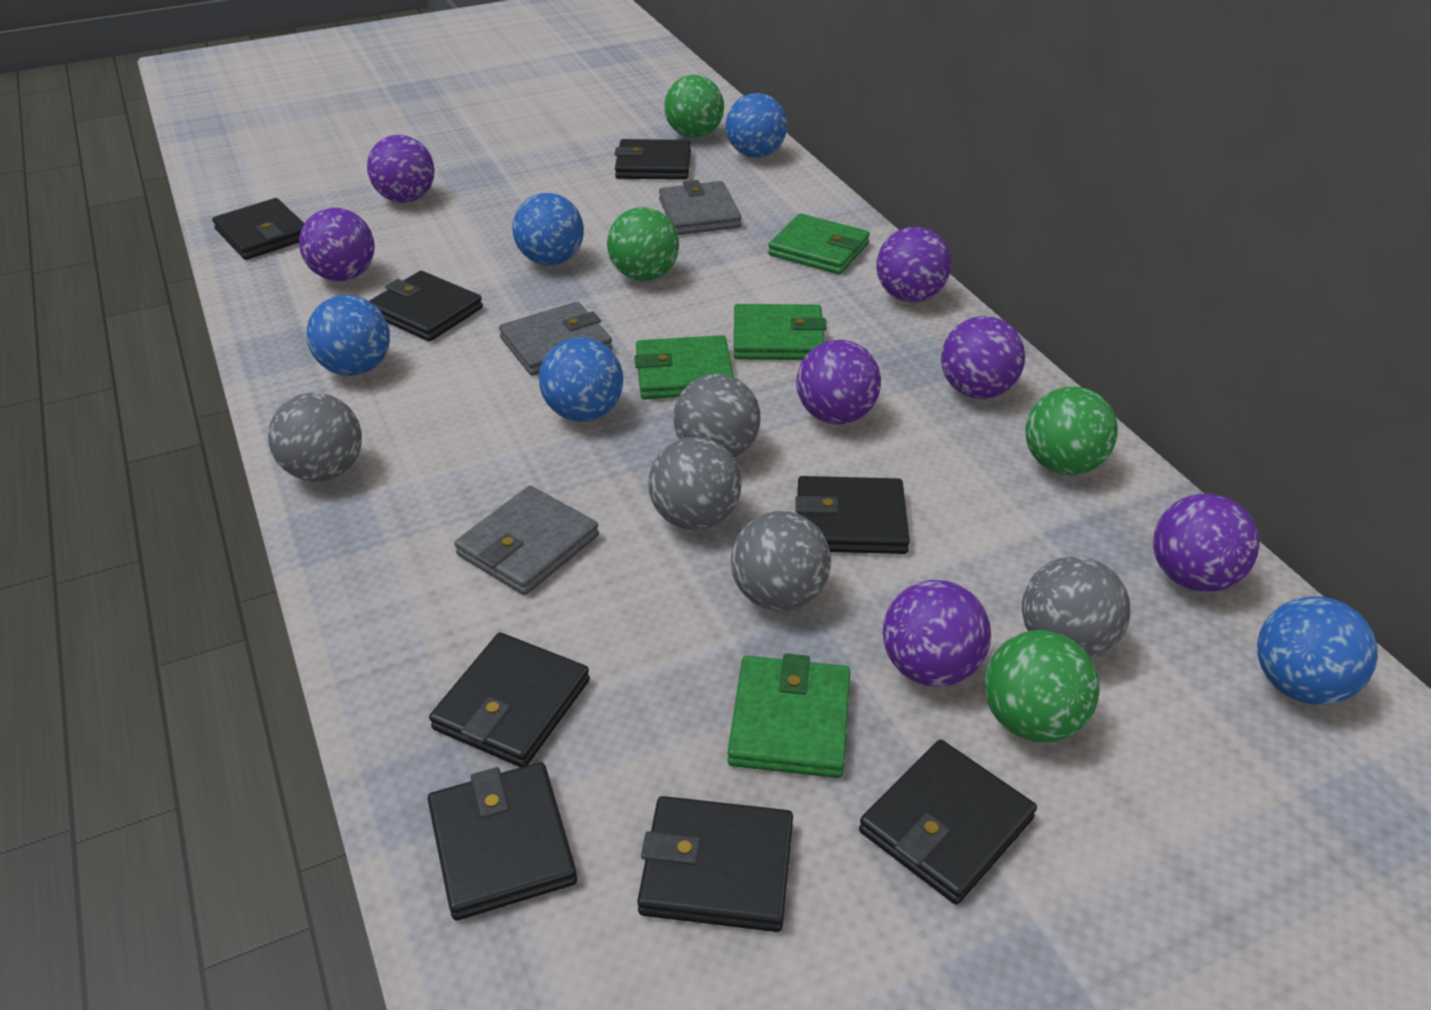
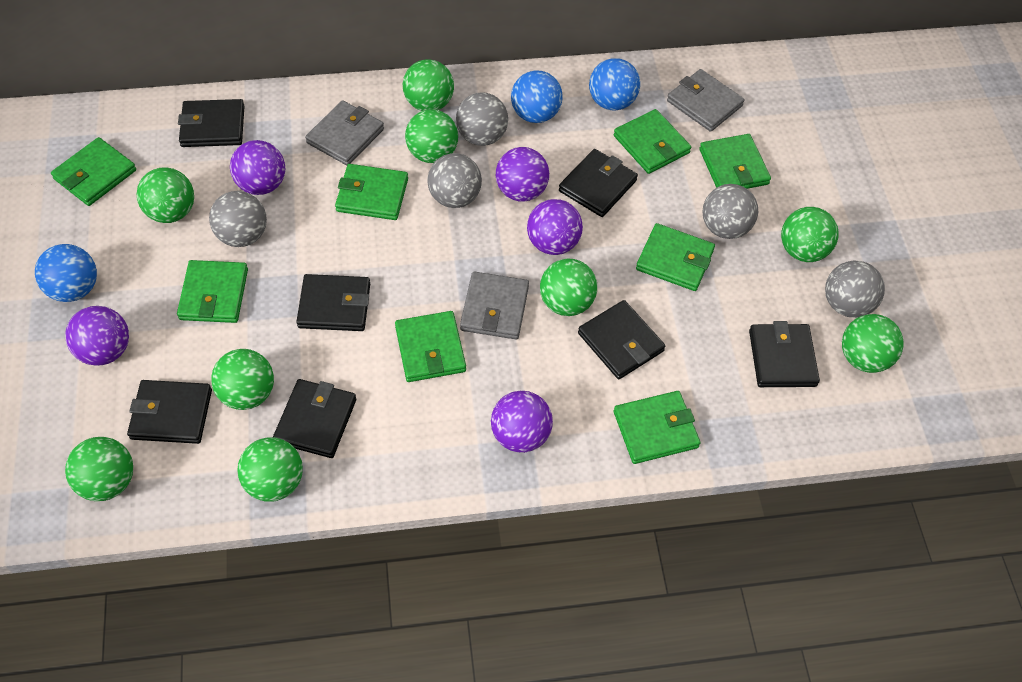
black wallet: [212,198,304,260] [369,271,483,342] [428,762,577,920] [429,633,590,767] [614,139,691,180] [637,796,793,932] [795,476,910,554] [859,740,1037,905] = 8 -> [127,380,212,444] [178,99,245,147] [273,379,356,458] [296,274,370,331] [559,149,638,217] [578,300,665,379] [749,321,820,387] = 7
blue ball: [306,295,390,376] [513,193,584,265] [539,337,623,422] [726,93,787,158] [1257,597,1378,705] = 5 -> [35,244,97,302] [511,70,563,123] [589,58,640,110] = 3
green ball: [607,207,679,281] [664,75,724,138] [985,630,1099,742] [1025,386,1118,475] = 4 -> [65,437,133,501] [137,167,194,223] [211,349,274,410] [237,437,303,502] [403,59,454,111] [405,109,458,163] [540,259,597,316] [781,207,839,262] [842,314,903,373] = 9
green wallet: [634,335,734,399] [727,653,851,778] [734,304,827,360] [768,213,870,274] = 4 -> [51,137,136,206] [177,260,248,323] [335,164,408,220] [395,311,466,382] [614,109,691,174] [614,391,700,464] [636,223,715,291] [699,134,771,189] = 8
purple ball: [299,208,375,281] [367,135,435,203] [796,340,881,424] [876,227,951,302] [883,580,991,687] [941,316,1025,399] [1153,494,1259,592] = 7 -> [65,306,129,366] [230,140,285,195] [491,391,553,453] [496,147,549,201] [527,199,583,255] = 5

